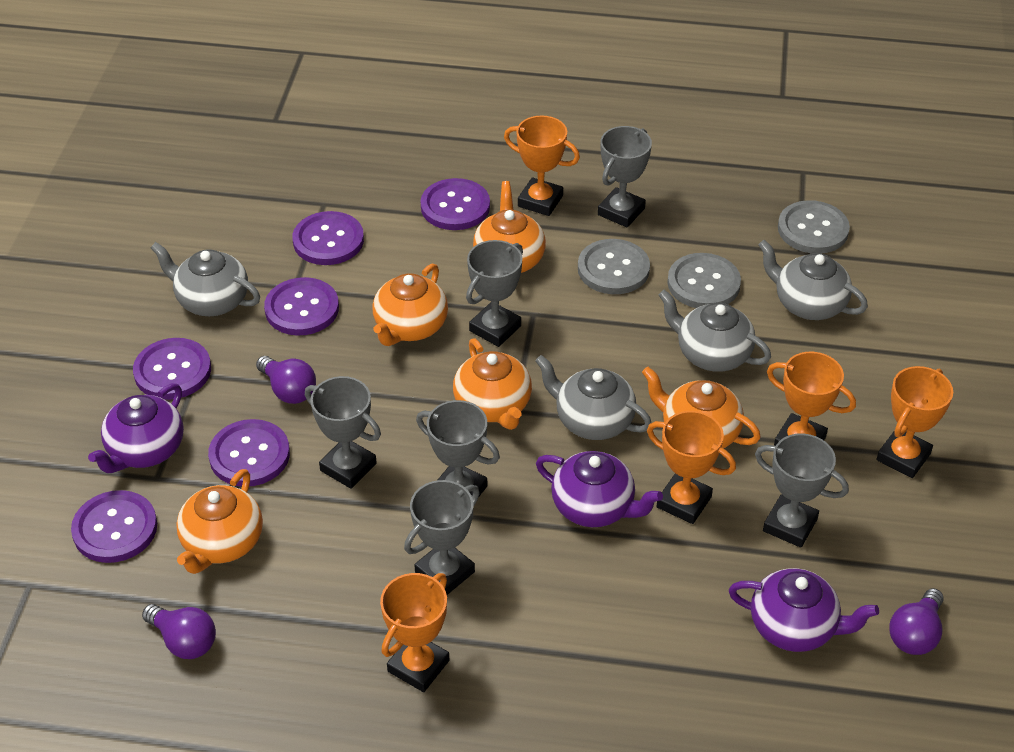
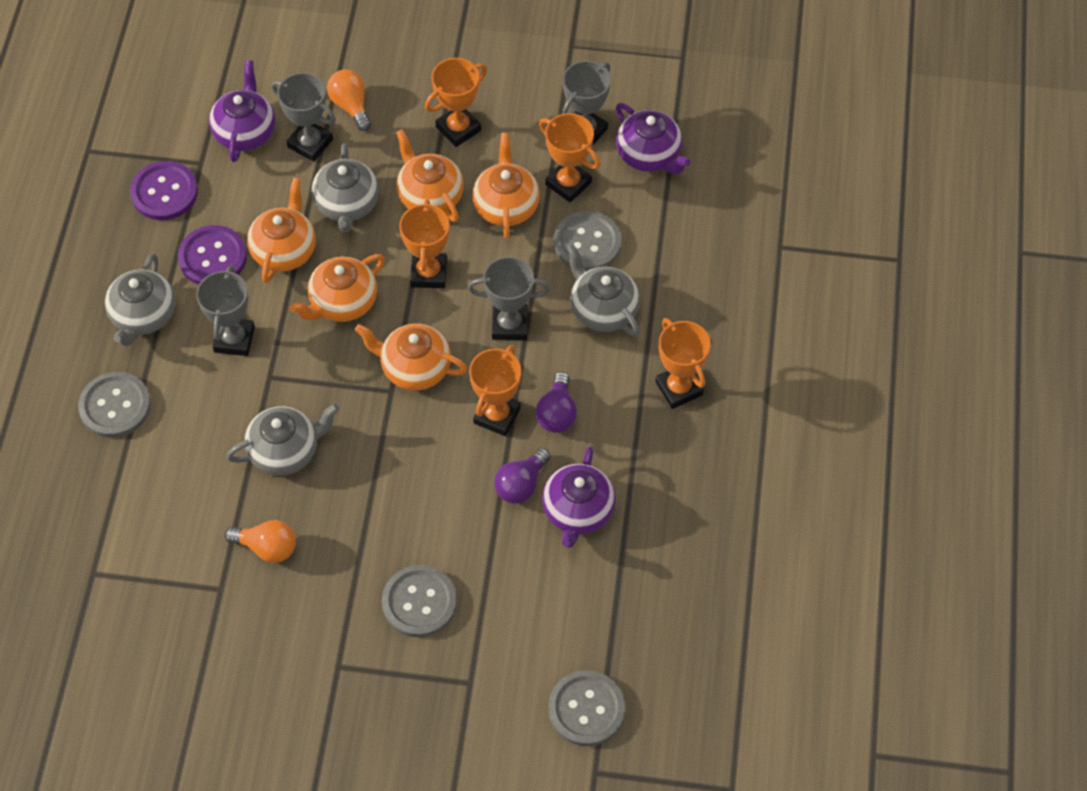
grey button: [578,239,650,294] [667,253,741,308] [778,200,850,254] = 3 -> [78,372,151,438] [382,565,457,637] [548,670,625,746] [554,211,622,271] = 4
grey trophy: [305,376,381,489] [404,480,480,595] [416,400,500,498] [466,240,523,347] [598,126,652,228] [755,433,849,548] = 6 -> [196,266,255,356] [272,73,336,162] [468,256,550,340] [562,61,611,146] = 4
orange light bulb: none = 0 -> [225,520,296,563] [327,69,371,131] = 2
purple button: [71,490,157,563] [133,338,211,400] [208,419,290,486] [264,277,339,336] [292,211,364,265] [421,178,490,230] = 6 -> [130,161,198,220] [178,225,247,285] = 2
purple light bulb: [142,604,216,659] [256,356,316,404] [889,588,944,655] = 3 -> [494,448,551,504] [536,372,577,433] = 2

